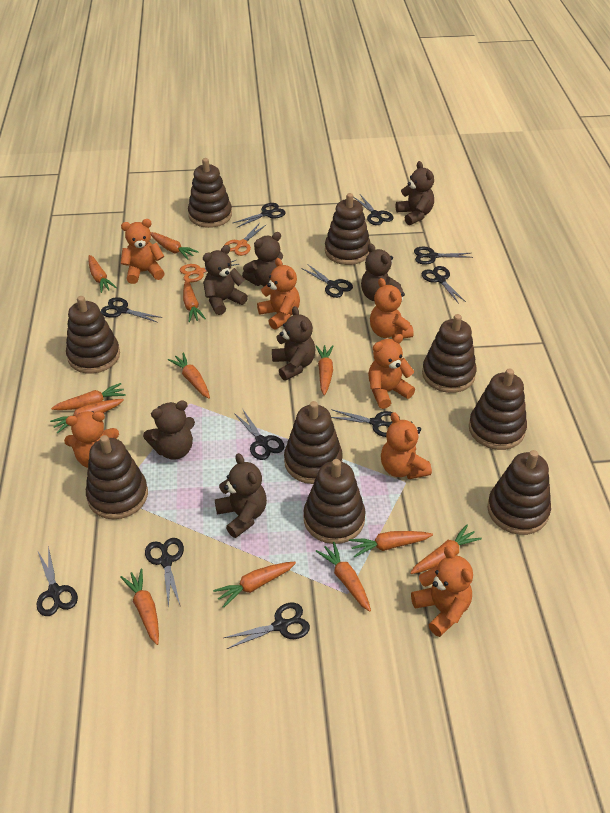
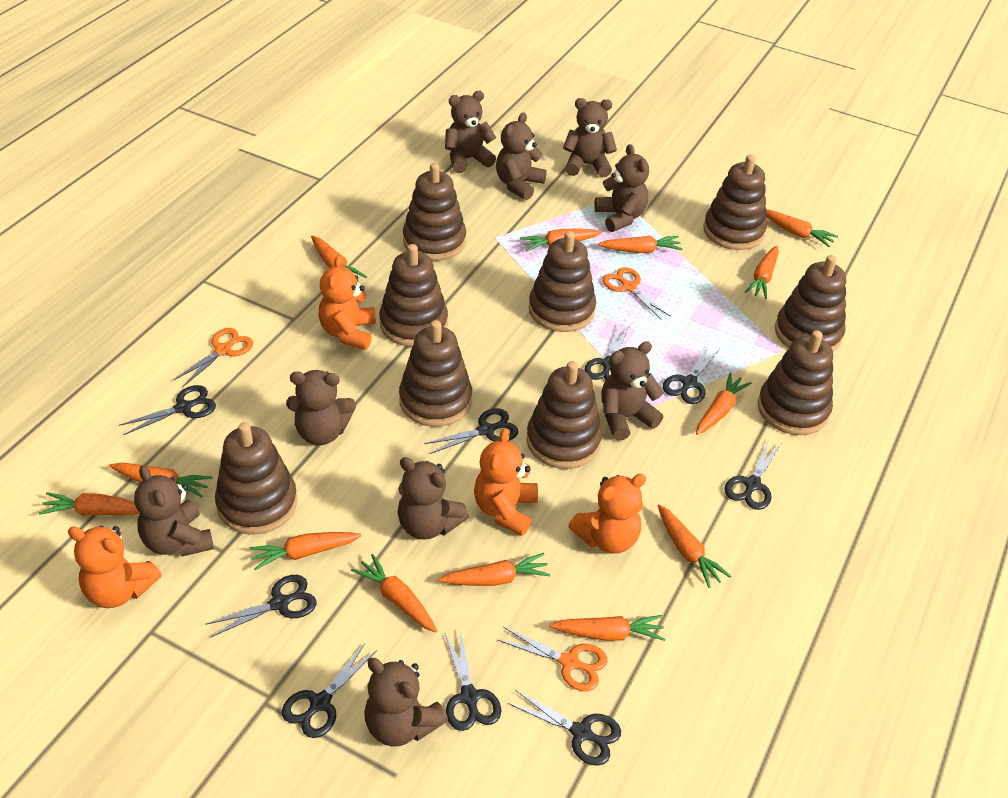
black scissors: [37,546,78,616] [101,297,162,322] [145,538,184,608] [224,602,310,649] [233,203,286,228] [234,408,285,460] [301,264,353,298] [331,409,400,437] [354,195,393,225] [414,247,473,265] [422,266,466,304] = 11 -> [119,385,216,435] [205,575,317,638] [282,643,377,738] [424,408,518,454] [445,632,501,731] [507,690,621,766] [584,324,629,380] [663,346,720,404] [725,439,781,510] = 9
brown teddy bear: [143,400,195,460] [203,245,248,315] [215,453,267,538] [242,232,283,287] [272,306,315,380] [361,243,404,301] [396,161,434,225] = 7 -> [134,466,214,557] [286,370,356,445] [364,658,448,747] [398,457,469,540] [445,91,496,173] [496,113,547,200] [563,98,617,177] [594,144,649,232] [601,341,664,441] = 9
orange carrot: [50,399,124,433] [51,383,126,410] [88,255,117,293] [121,569,159,645] [151,232,198,260] [168,353,210,399] [183,280,206,322] [213,562,296,608] [316,345,333,395] [316,542,371,612] [349,531,433,558] [410,525,482,574] = 12 -> [39,492,140,516] [109,462,212,498] [249,532,361,570] [311,236,367,282] [351,554,437,633] [438,553,550,586] [520,229,602,252] [549,615,665,641] [598,236,682,253] [658,504,732,588] [696,373,752,435] [745,246,779,299] [766,209,838,247] = 13
orange scissors: [180,260,239,282] [224,223,266,256] = 2 -> [174,328,253,387] [498,627,607,691] [602,267,670,320] = 3
orange teddy bear: [64,411,119,468] [121,219,165,284] [257,258,300,330] [368,334,415,409] [370,278,414,339] [381,412,432,479] [411,546,473,637] = 7 -> [68,526,162,608] [318,255,376,350] [474,428,538,536] [568,474,646,554] = 4

